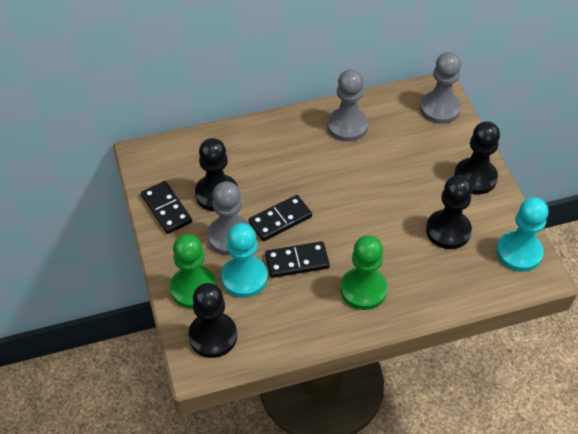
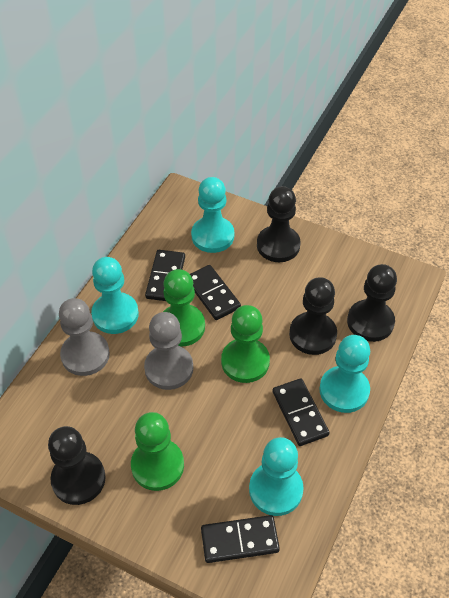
black domino: [141,181,192,234] [249,195,312,241] [265,241,330,278] = 3 -> [145,250,185,301] [190,265,241,320] [201,515,280,563] [273,378,330,446] = 4
green pawn: [170,234,217,309] [340,235,387,310] = 2 -> [131,412,184,491] [163,269,205,347] [221,305,270,383] = 3
grey pawn: [207,181,251,255] [327,69,368,142] [420,52,461,124] = 3 -> [59,298,110,376] [144,312,193,390] = 2
turquoise pawn: [221,223,268,298] [496,198,548,272] = 2 -> [91,257,139,334] [191,177,234,253] [249,437,304,516] [319,335,370,413] = 4

